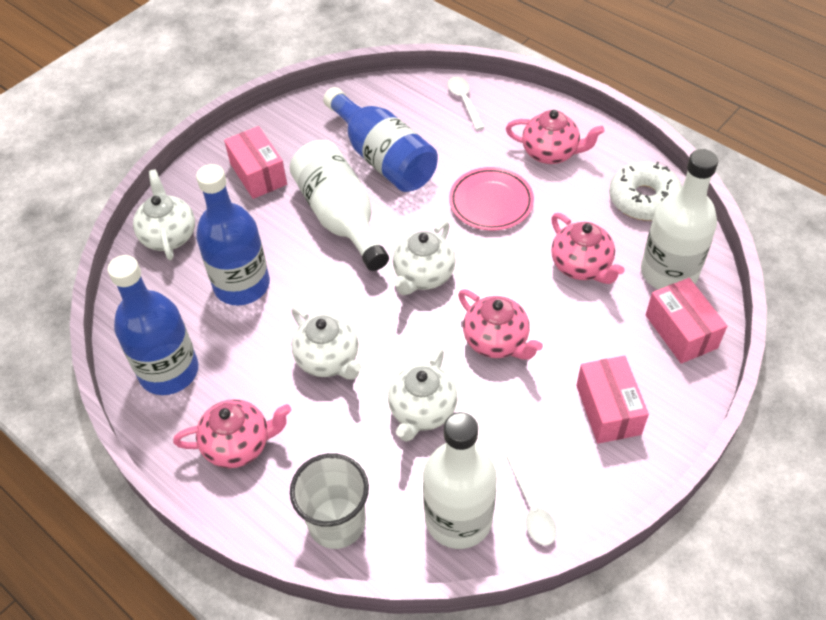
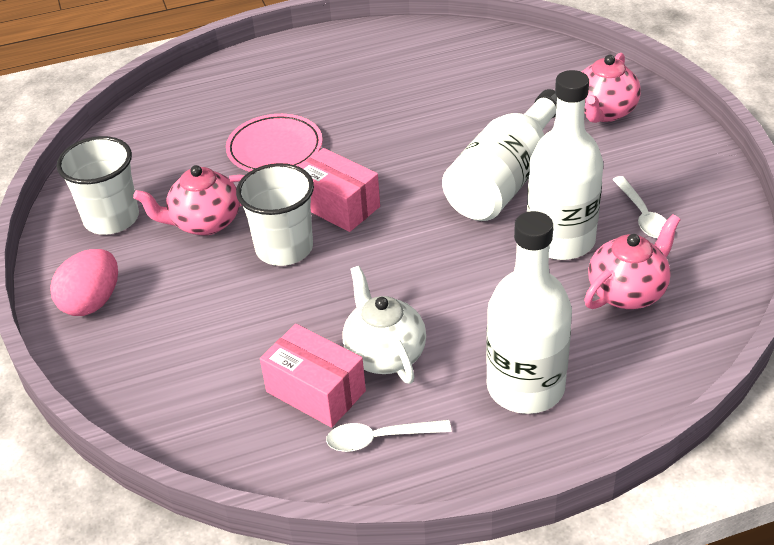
blue bottle: [108,255,198,395] [196,164,270,306] [323,87,438,192] = 3 -> none = 0
pink box: [224,126,287,199] [576,355,649,444] [646,278,727,364] = 3 -> [260,324,366,428] [299,148,380,232] = 2
pink egg: none = 0 -> [50,249,118,316] = 1
pink teapot: [173,399,291,468] [458,289,543,360] [506,110,605,164] [551,213,625,284] = 4 -> [133,165,245,236] [582,53,641,123] [584,214,681,309] = 3
white cup: [290,453,369,549] = 1 -> [57,136,139,235] [236,163,314,266] = 2
white donut: [609,162,682,221] = 1 -> none = 0
white teapot: [133,170,195,260] [291,307,362,380] [388,348,458,442] [393,220,456,295] = 4 -> [342,266,426,384] = 1

